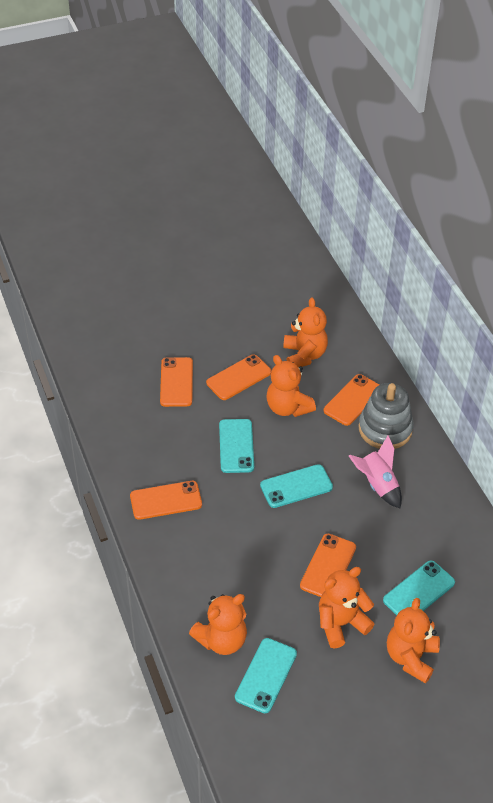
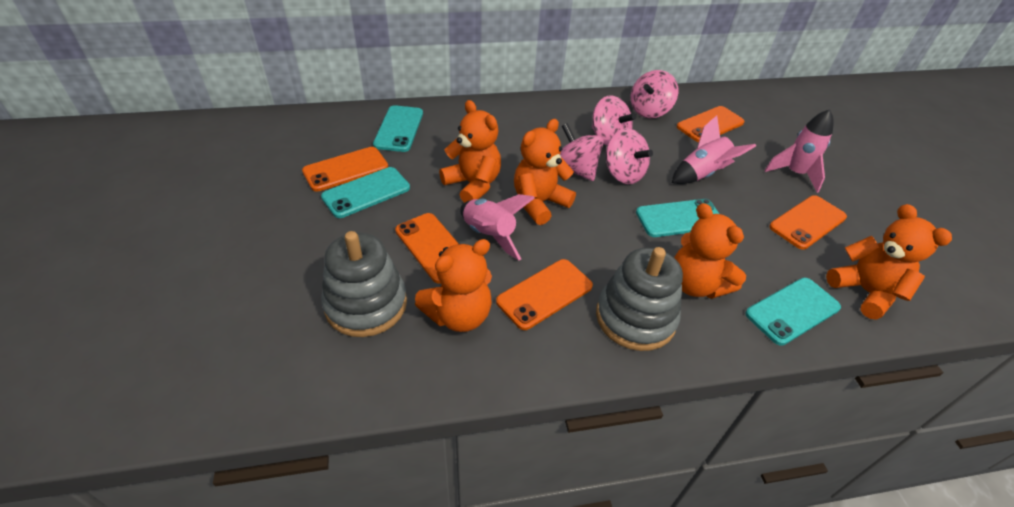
grey stacking toy: [359,383,414,449] = 1 -> [321,231,407,337] [596,247,683,351] = 2
pink rocket: [349,435,402,508] = 1 -> [460,194,535,260] [672,115,756,184] [764,109,834,193] = 3
pink spinning top: none = 0 -> [560,123,604,181] [592,96,636,146] [606,128,653,184] [630,70,678,118] = 4

